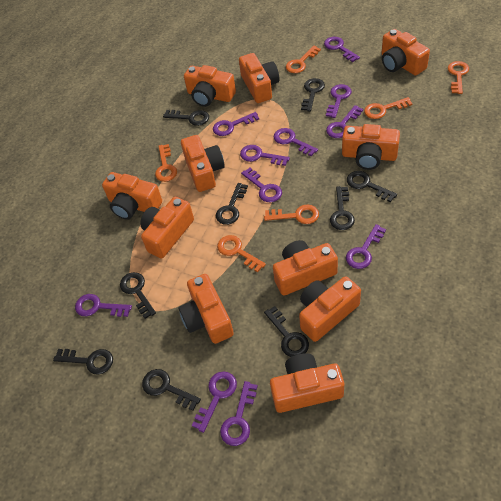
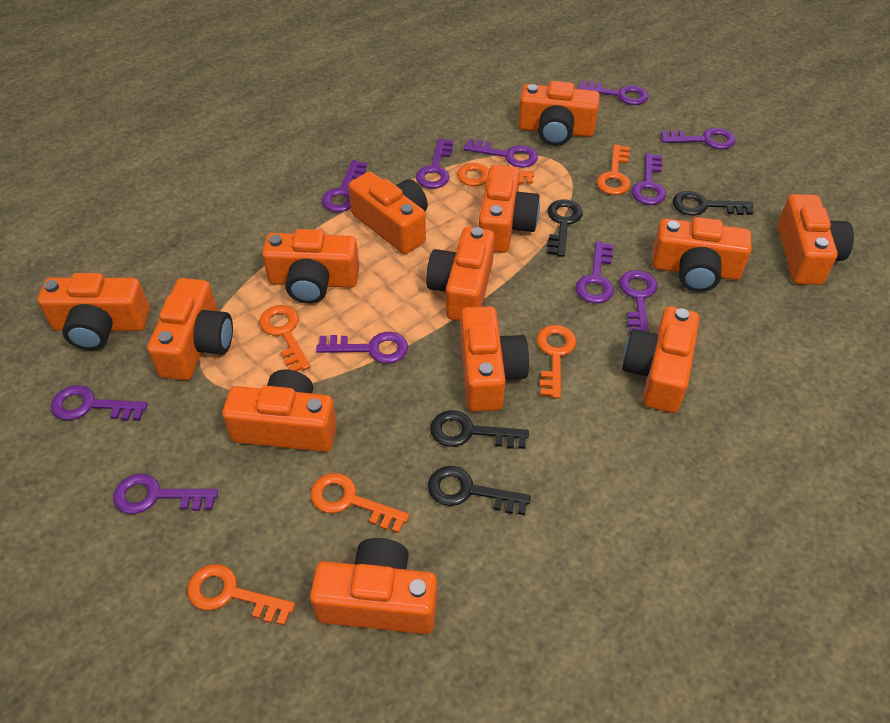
black key: [53,349,113,375] [120,272,156,319] [142,369,201,411] [163,110,209,126] [216,183,248,225] [264,306,309,357] [301,78,325,112] [330,186,355,230] [347,171,397,202] = 9 -> [428,466,531,515] [430,410,529,449] [547,199,583,257] [673,191,753,216] = 4
orange camera: [102,172,162,220] [140,197,194,259] [178,274,234,344] [181,135,225,192] [184,65,236,107] [239,53,279,103] [270,353,344,413] [273,240,338,295] [299,276,361,342] [342,124,400,170] [382,29,430,76] = 11 -> [38,273,150,350] [147,278,233,380] [222,370,337,452] [262,229,359,304] [310,538,437,634] [348,171,428,254] [426,227,495,321] [460,306,529,412] [478,165,540,253] [518,81,600,146] [622,307,699,413] [652,217,752,292] [778,194,854,285] = 13

